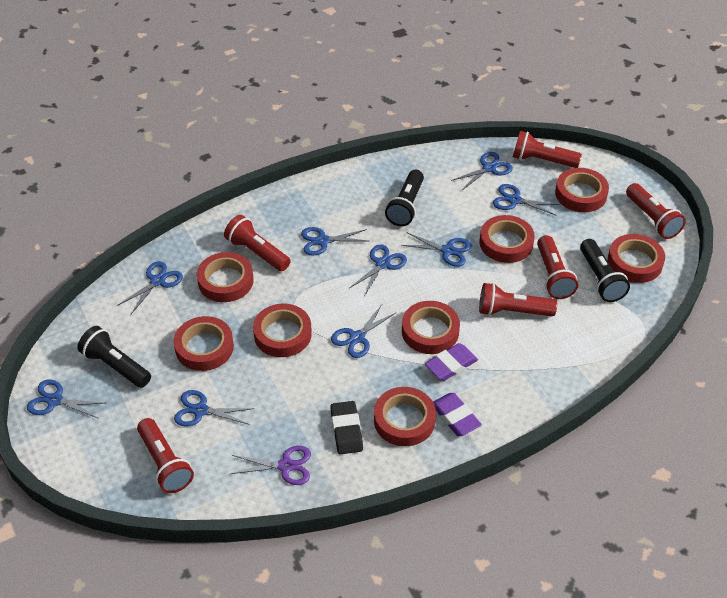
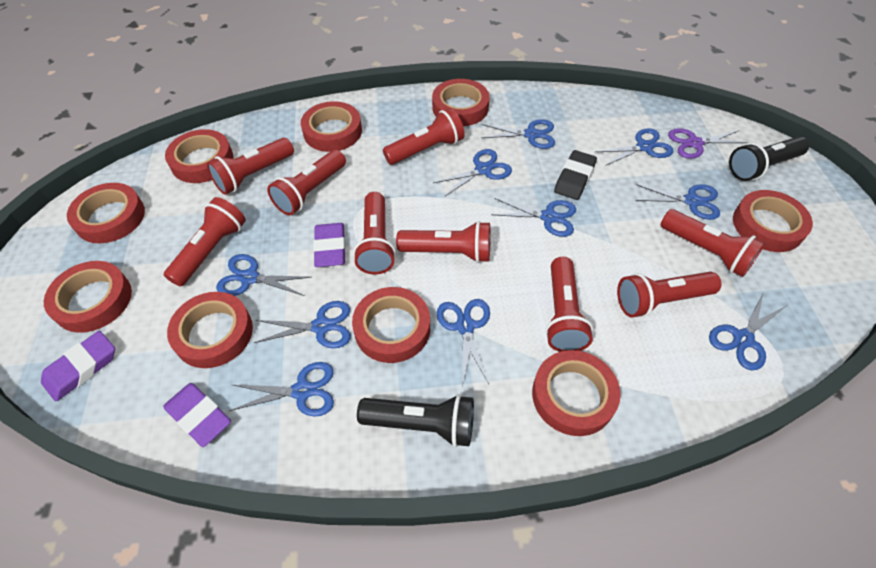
black flashlight: [77,326,151,388] [385,170,424,226] [580,239,630,302] = 3 -> [357,394,474,447] [729,136,809,181] = 2
blue scissors: [27,380,105,419] [117,261,183,314] [174,390,254,427] [301,227,368,256] [331,305,397,358] [350,244,407,296] [401,233,472,267] [451,152,513,190] [493,184,561,216] = 9 -> [216,254,311,296] [229,362,334,417] [254,301,351,348] [433,149,512,197] [437,299,490,384] [481,119,555,149] [491,198,576,237] [596,128,673,166] [635,184,720,220] [709,293,786,370] = 10
purple eraser: [425,343,478,381] [433,393,482,436] = 2 -> [41,331,115,402] [163,383,231,447] [313,223,346,267] = 3
red flashlight: [137,418,194,493] [224,215,291,271] [479,283,557,316] [513,131,582,168] [537,235,578,299] [626,183,686,239] = 6 -> [164,197,246,287] [206,138,294,195] [267,150,346,215] [353,192,396,274] [383,108,465,165] [396,221,491,263] [545,257,593,352] [617,272,721,317] [661,209,765,277] = 9
red tape: [174,316,234,371] [197,252,254,302] [253,304,312,357] [374,387,436,446] [402,301,460,354] [480,215,535,263] [555,168,609,212] [608,234,665,283] = 8 -> [44,261,132,333] [67,183,145,243] [165,129,233,183] [167,292,253,368] [301,101,362,152] [352,287,430,363] [432,79,489,126] [532,350,621,436] [733,190,813,252] = 9

